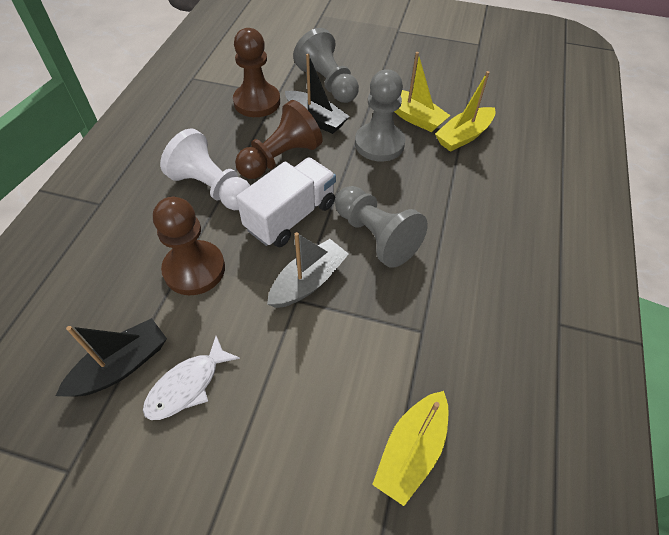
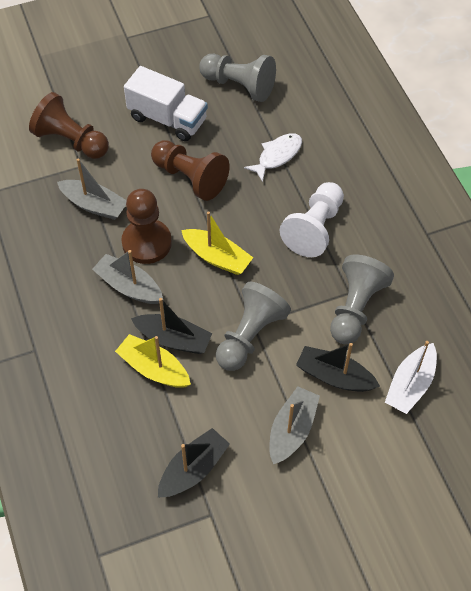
black boat: [56,318,167,397] [285,54,350,134] = 2 -> [131,298,212,354] [158,428,230,497] [296,343,380,392] = 3
grey boat: [267,232,349,308] = 1 -> [57,158,127,220] [92,250,163,304] [269,386,320,464] = 3
white boat: none = 0 -> [385,341,437,414] = 1
yellow boat: [372,391,449,506] [394,52,451,132] [435,71,495,152] = 3 -> [115,334,191,388] [181,211,253,275] = 2

